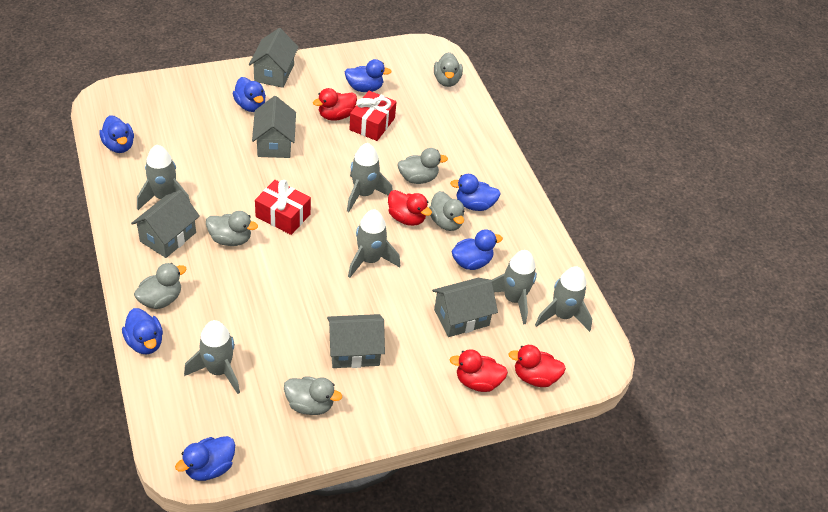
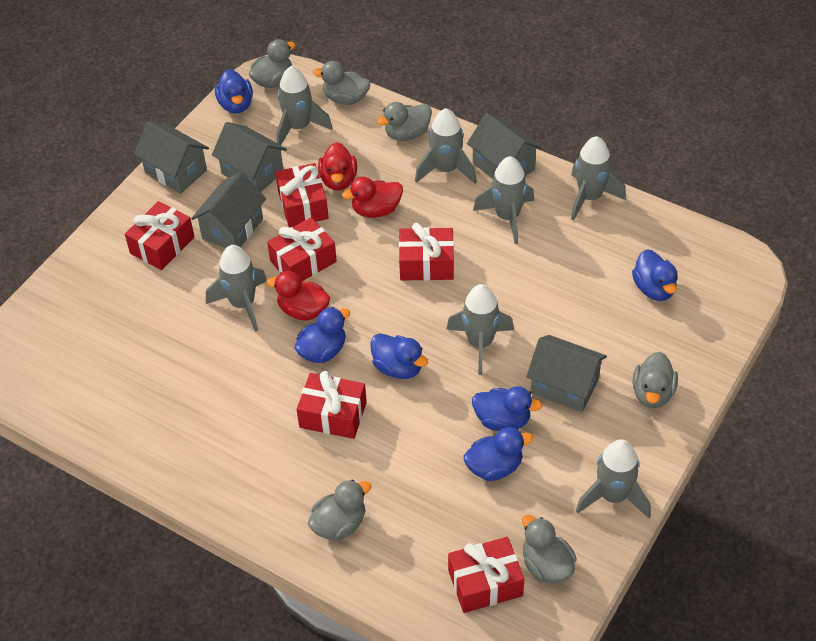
blue duck: [99,115,134,153] [122,308,163,354] [175,436,235,481] [232,77,266,112] [345,59,392,92] [450,174,501,211] [451,229,503,270] = 7 -> [215,69,253,114] [294,307,350,363] [370,333,428,379] [464,427,533,481] [472,386,542,431] [632,249,677,301] = 6
grey rocket: [137,145,190,210] [184,320,240,394] [347,143,393,212] [348,209,400,278] [491,250,537,324] [535,266,592,332] = 6 -> [206,245,267,332] [276,66,333,145] [415,108,477,184] [447,284,514,375] [473,156,534,244] [571,136,626,221] [576,439,651,519] = 7
red duck: [313,88,357,121] [388,190,432,226] [449,349,508,392] [508,345,566,387] = 4 -> [266,271,330,321] [318,142,357,191] [342,177,403,218] = 3
red gift: [255,180,311,235] [349,91,396,141] = 2 -> [125,201,194,270] [267,217,337,282] [275,163,329,227] [296,371,367,439] [399,223,454,281] [448,537,524,613] = 6

